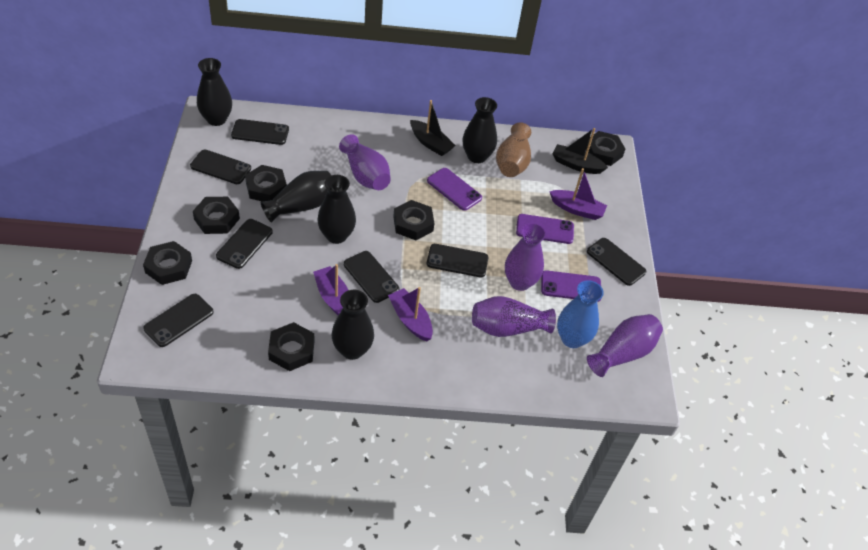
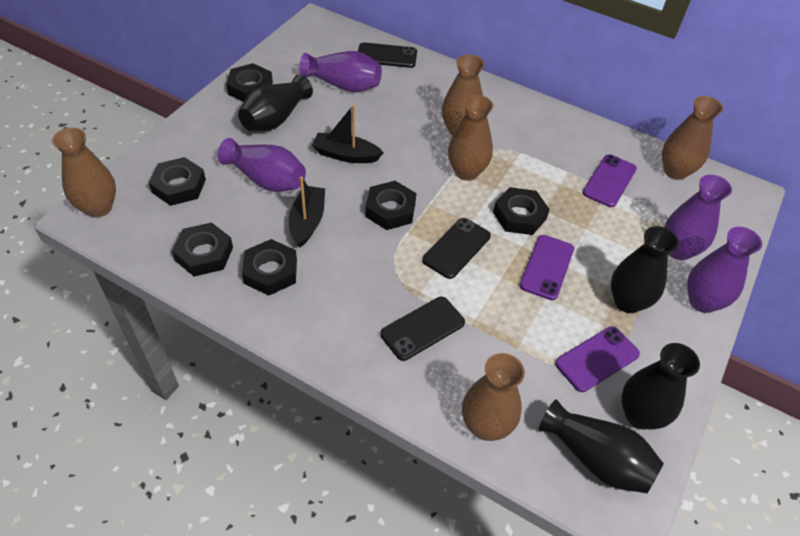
black phone: [143,294,214,347] [190,150,251,184] [216,219,273,269] [231,119,289,145] [344,251,399,303] [427,244,488,277] [587,238,646,286] = 7 -> [358,42,417,68] [380,297,465,361] [422,218,491,279] = 3
black vase: [197,58,232,126] [260,171,331,223] [317,175,356,244] [332,290,374,360] [463,97,497,163] = 5 -> [238,74,313,131] [539,399,664,493] [611,226,679,313] [621,343,700,429] = 4
blue vase: [557,280,604,348] = 1 -> none = 0
brown vase: [496,122,531,177] = 1 -> [52,127,116,218] [442,54,484,136] [448,95,493,181] [462,353,525,441] [662,96,723,180] = 5
purple boat: [313,264,348,315] [388,287,433,342] [549,168,607,220] = 3 -> none = 0

